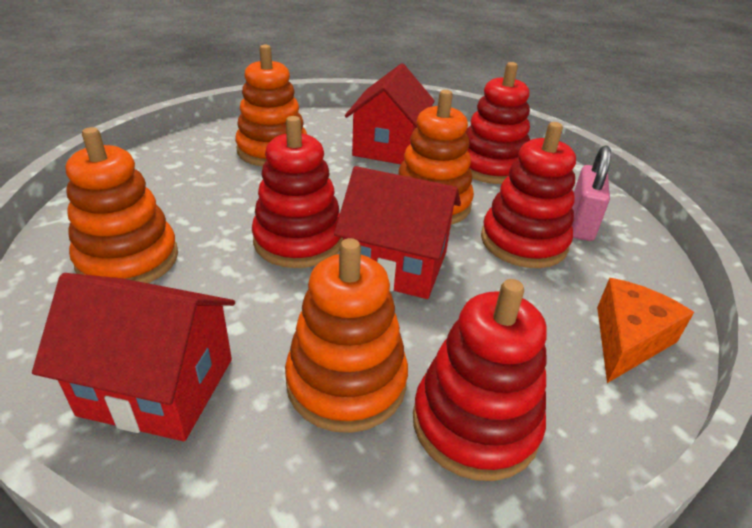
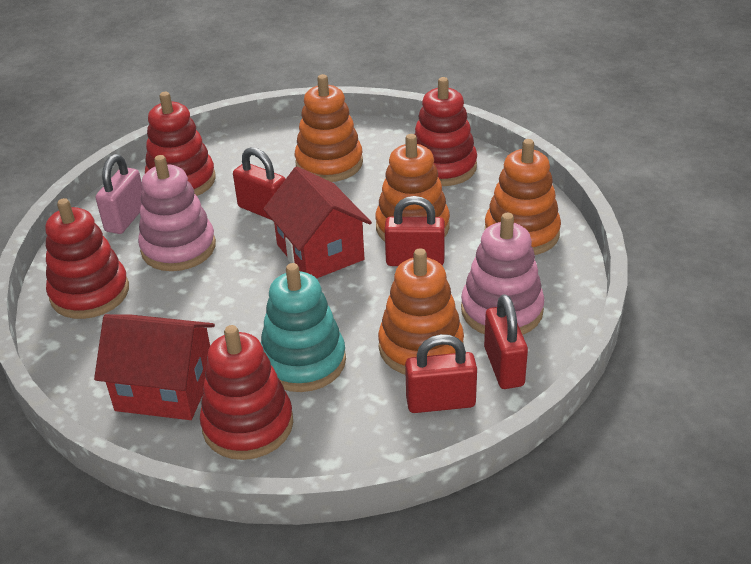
orange cheese: [597,278,694,383] = 1 -> none = 0
pink stacking toy: none = 0 -> [138,155,216,271] [461,213,545,335] = 2
red house: [32,273,235,441] [334,166,461,299] [345,63,435,164] = 3 -> [94,314,215,420] [263,166,372,279] = 2
red padlock: none = 0 -> [233,147,286,220] [385,196,445,266] [405,334,477,413] [484,294,528,389] = 4
turquoise stacking toy: none = 0 -> [261,263,346,392] = 1

